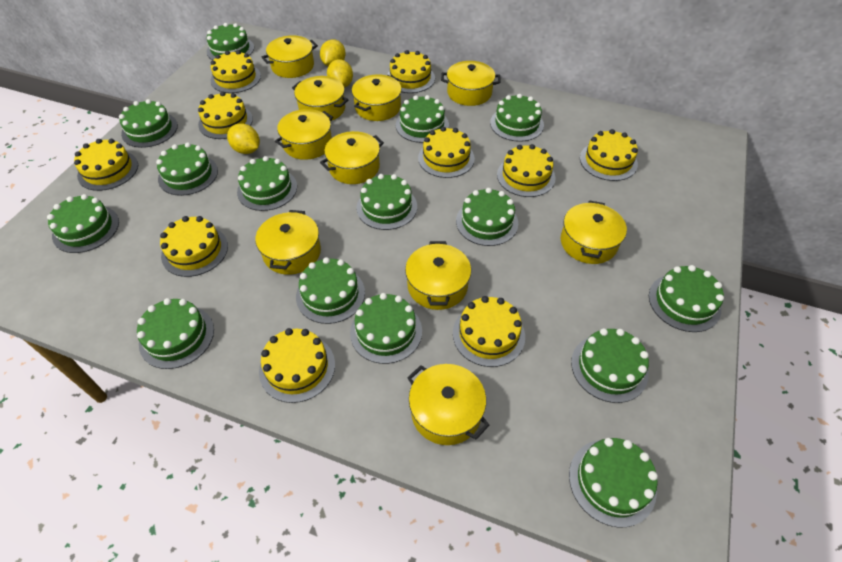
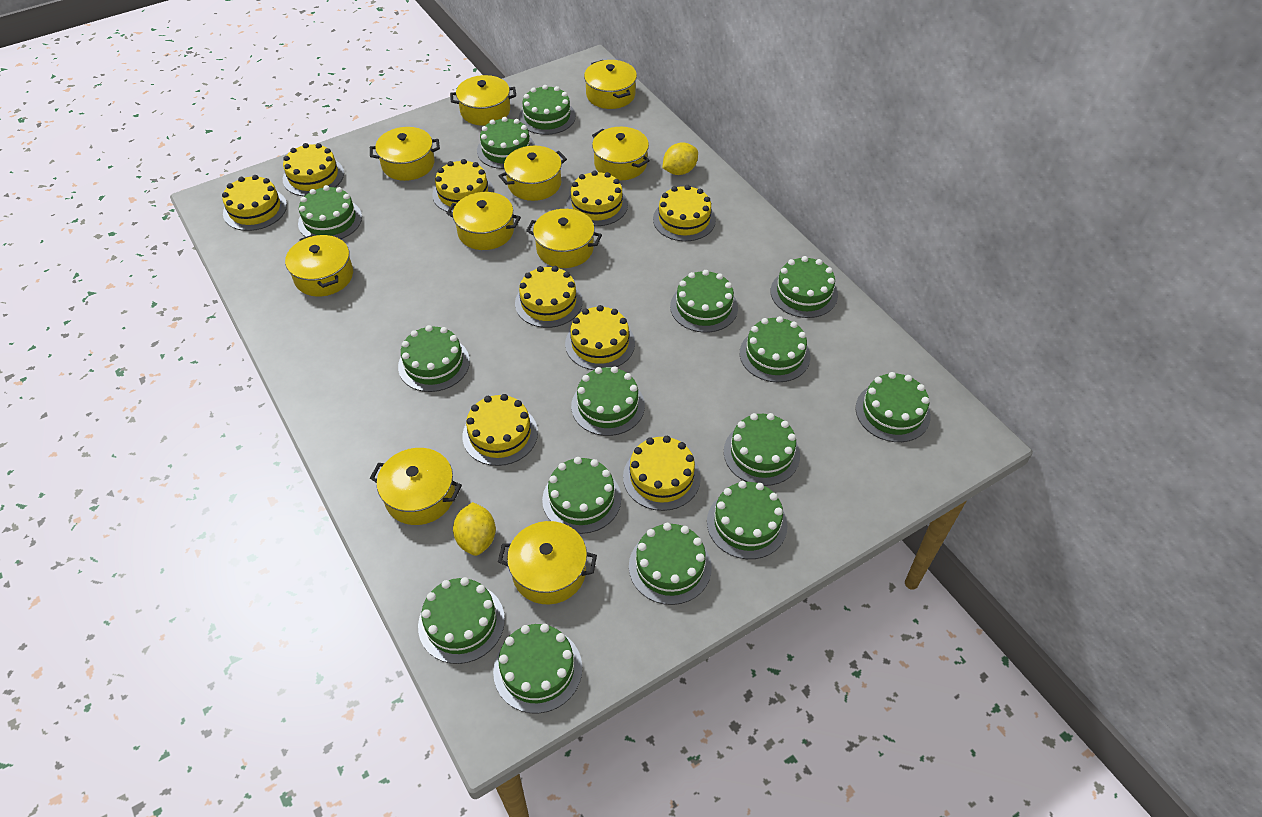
yellow cake: [74,139,138,191] [160,216,228,277] [198,92,253,139] [210,50,261,93] [259,328,335,403] [387,50,435,93] [418,127,475,178] [453,296,525,367] [497,144,555,197] [580,129,638,181] = 10 -> [222,175,287,231] [283,143,344,196] [432,159,494,213] [462,394,538,466] [515,266,583,328] [565,305,635,370] [566,170,628,226] [623,436,701,511] [653,185,716,241] = 9
yellow lemon: [227,123,260,154] [320,39,346,66] [327,59,353,88] = 3 -> [453,502,496,556] [663,142,698,175] = 2

